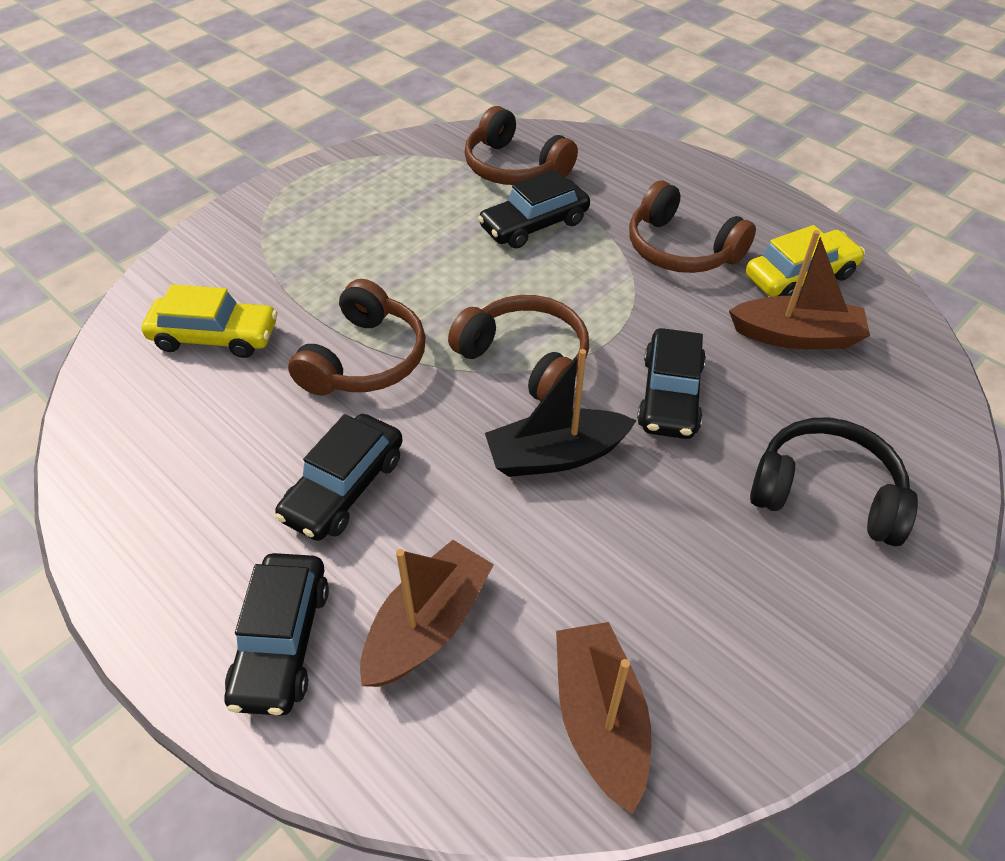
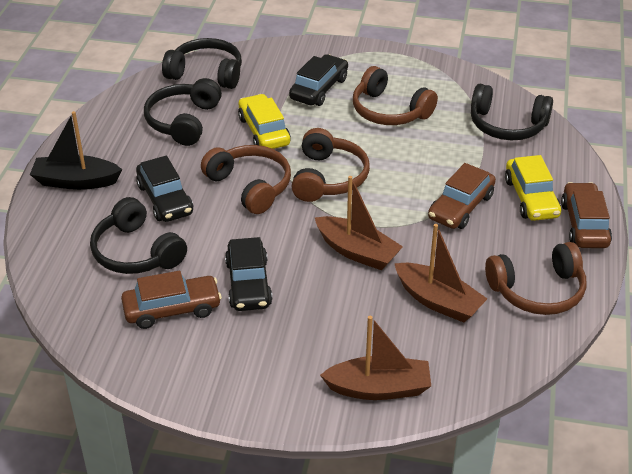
black car: [225,553,329,716] [275,414,403,541] [478,170,590,249] [637,328,706,439] = 4 -> [136,156,193,222] [225,237,273,311] [289,54,348,106] = 3
black headphones: [750,417,918,546] = 1 -> [90,197,187,274] [144,78,222,146] [162,38,242,89] [471,84,553,140] = 4
brown car: none = 0 -> [121,271,222,329] [428,163,496,229] [561,182,612,248] = 3

